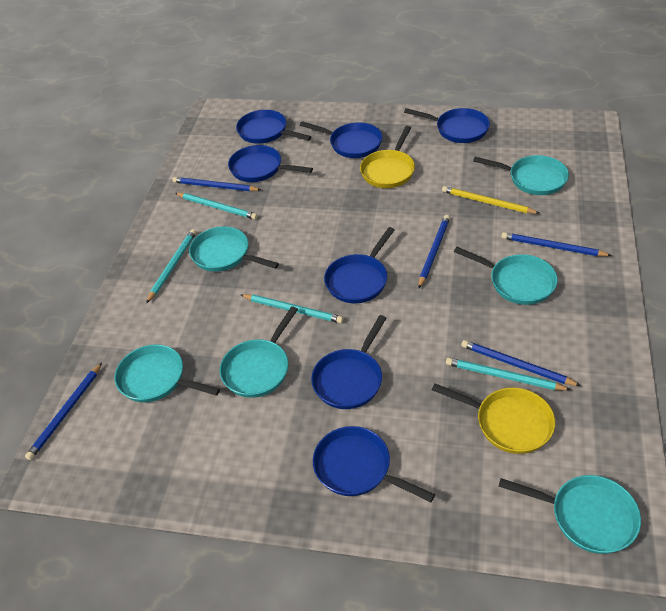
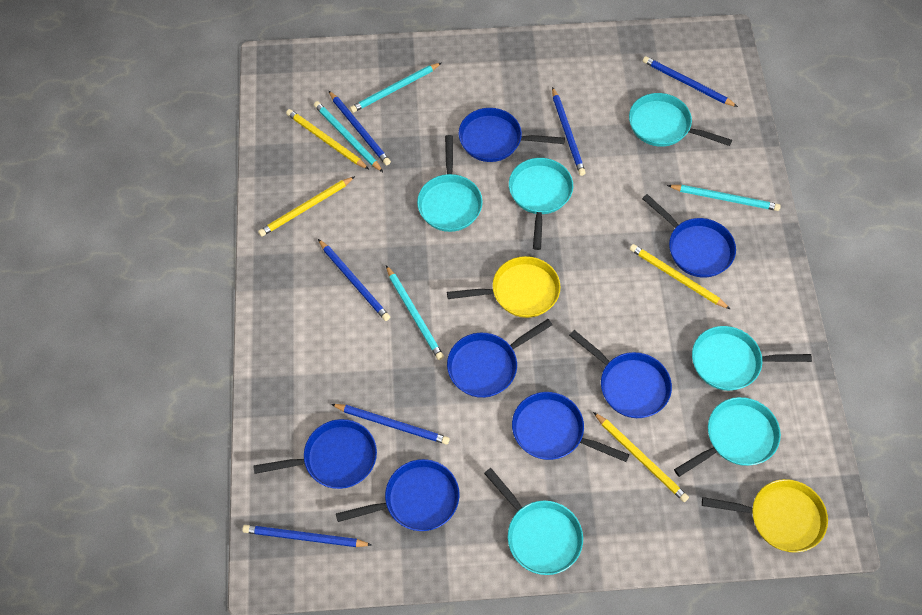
blue pencil: [25,363,102,460] [172,177,261,191] [418,215,450,288] [461,340,581,386] [501,232,612,256] = 5 -> [242,525,372,547] [318,239,390,321] [328,90,391,165] [331,404,450,445] [552,87,586,176] [643,56,738,107] = 6
yellow pencil: [442,186,539,214] = 1 -> [258,176,355,237] [286,109,369,169] [593,412,689,502] [630,244,730,309] = 4

